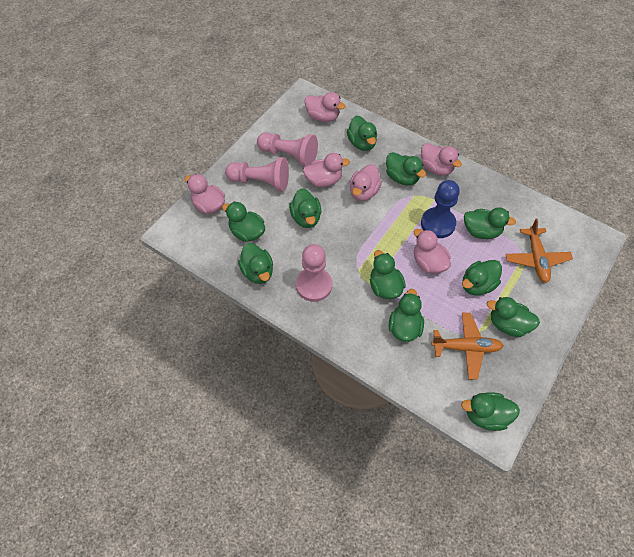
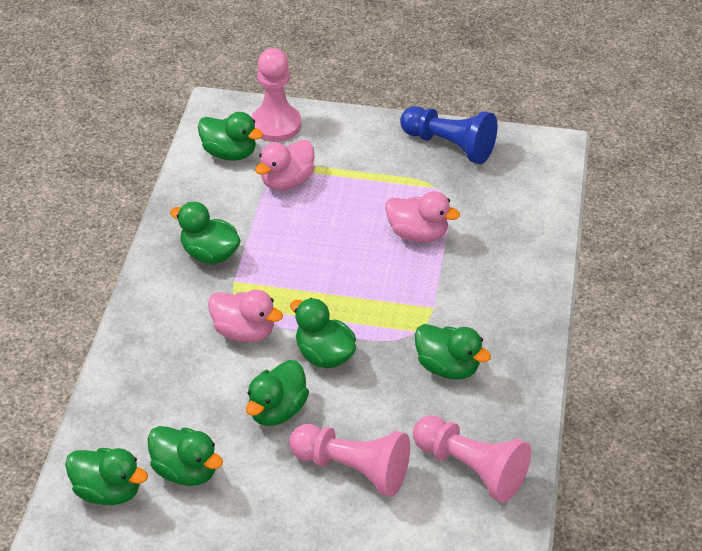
green duck: [222,202,265,242] [238,243,273,284] [289,188,321,228] [347,116,377,151] [370,250,406,299] [386,152,426,185] [389,289,424,342] [461,392,520,431] [462,260,502,295] [464,207,516,239] [487,297,540,337] = 11 -> [65,448,148,505] [148,426,223,486] [170,202,241,264] [198,112,263,161] [246,360,309,426] [290,298,356,368] [415,324,491,379] = 7
orange plane: [431,313,504,380] [505,219,573,283] = 2 -> none = 0
pink duck: [185,174,225,214] [303,153,350,187] [304,92,346,122] [350,164,382,201] [414,229,451,274] [421,143,462,176] = 6 -> [208,290,283,343] [255,140,315,191] [385,191,460,243] = 3

